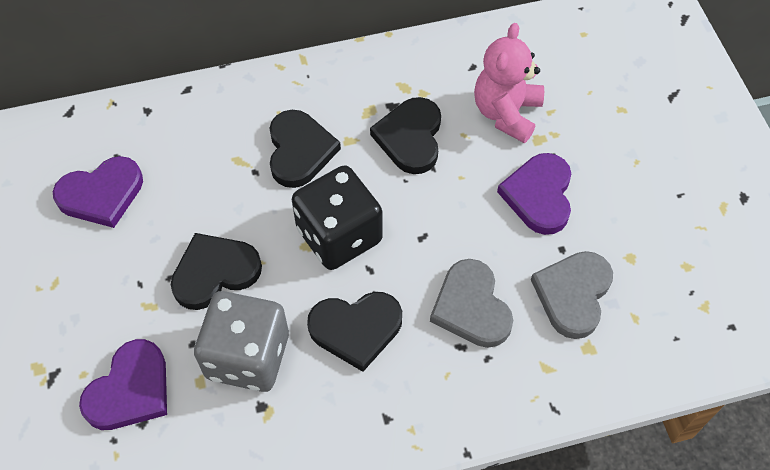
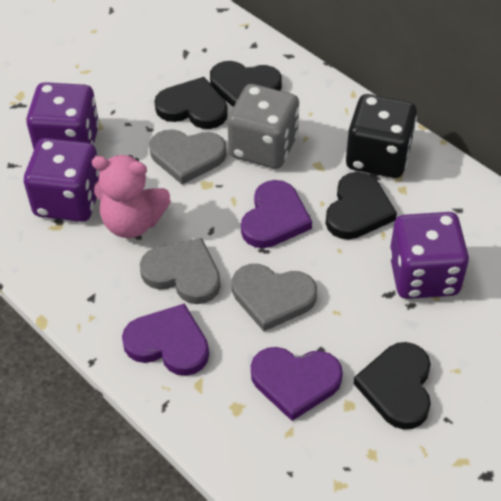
grey heart: [430,259,513,348] [531,251,613,339] = 2 -> [140,238,221,304] [149,129,227,185] [232,264,317,331] = 3
purple dice: none = 0 -> [24,138,100,222] [26,82,99,149] [389,212,469,299] = 3

